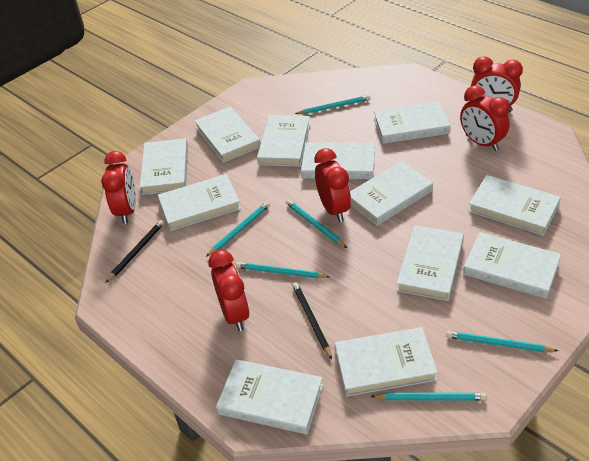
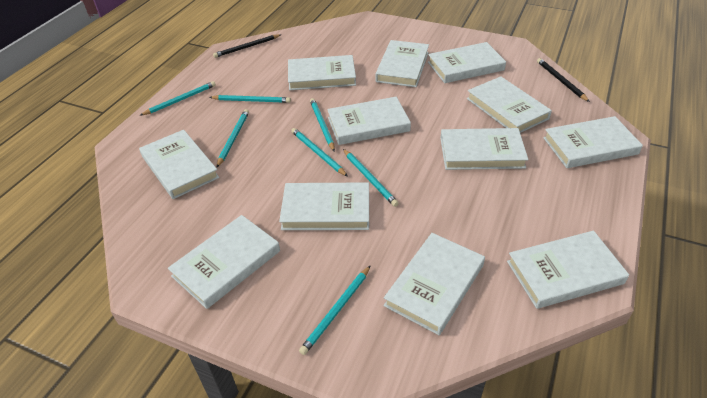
red clock: [101,151,136,224] [208,250,250,331] [314,148,351,222] [460,85,510,151] [471,56,523,112] = 5 -> none = 0
turquoise pencil: [206,202,270,257] [236,262,330,279] [286,199,347,248] [295,95,370,114] [370,392,487,401] [446,331,558,352] = 6 -> [140,81,216,116] [209,95,291,103] [217,109,249,167] [291,128,348,177] [299,265,371,355] [310,98,335,152] [343,149,399,207] = 7

